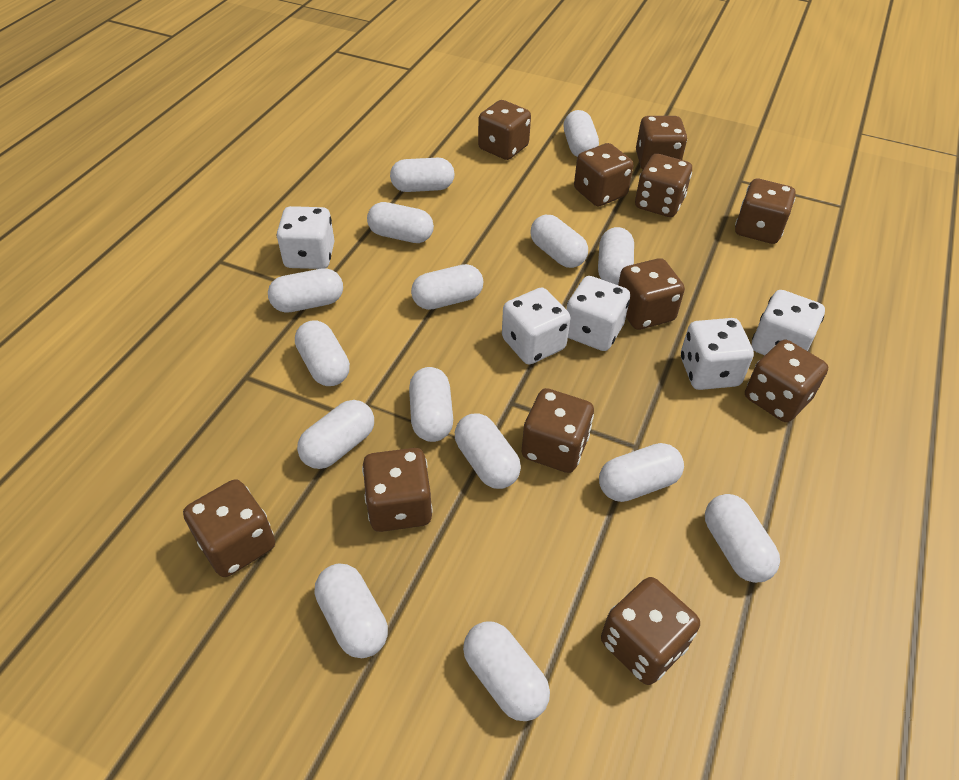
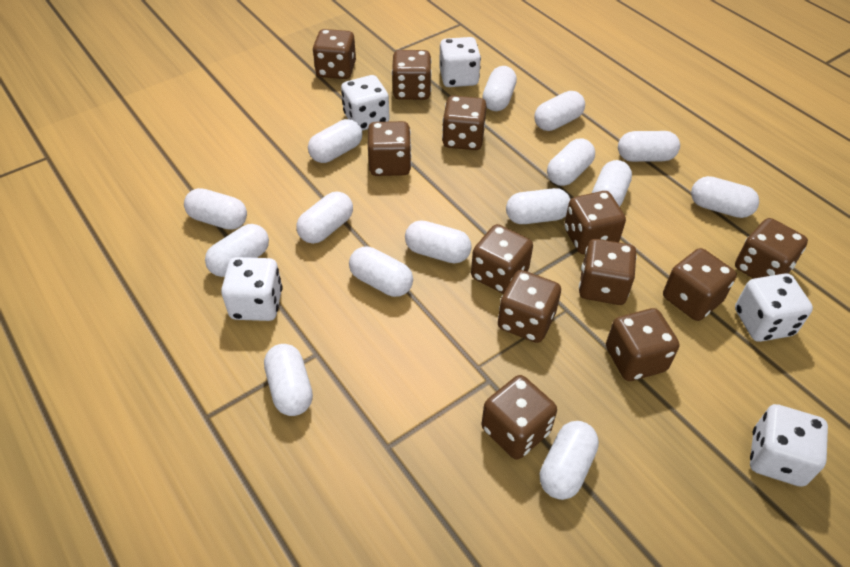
brown dice: [183,479,275,577] [362,448,433,532] [478,100,531,160] [522,388,594,473] [574,143,633,206] [601,577,700,685] [618,258,685,330] [635,154,692,217] [636,116,687,169] [735,179,796,244] [745,340,828,422] = 11 -> [313,29,356,79] [368,121,412,176] [392,50,432,100] [442,96,487,150] [471,224,533,294] [481,375,557,460] [498,270,561,343] [564,191,626,254] [579,239,637,305] [606,308,679,381] [663,248,737,321] [735,218,808,279] = 12

